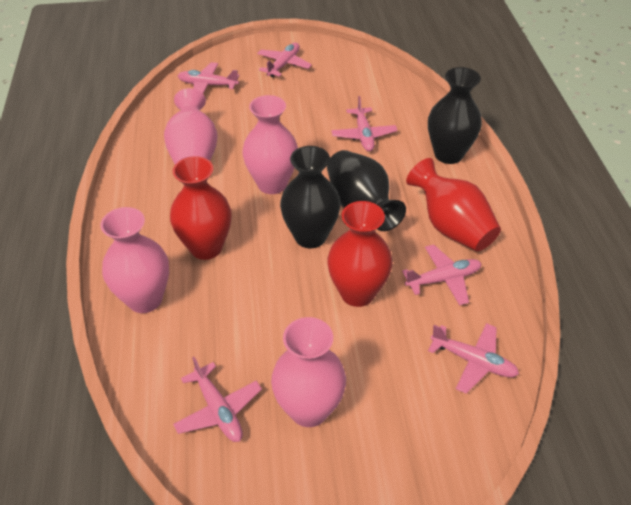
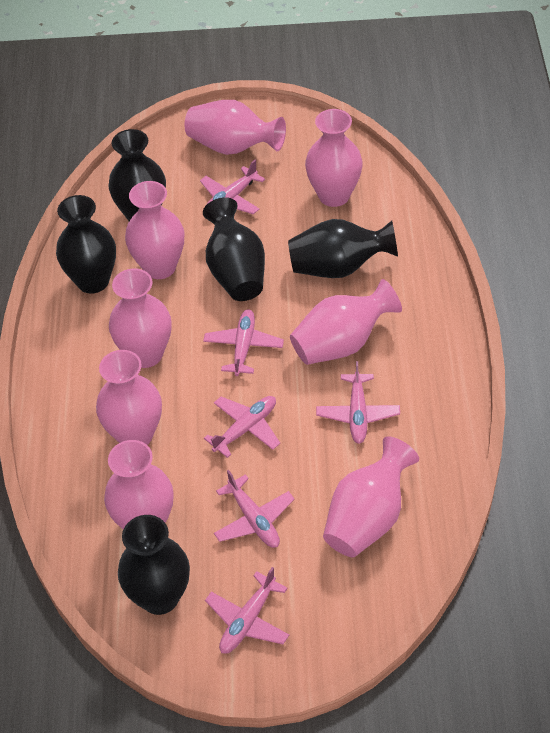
black vase: [280,146,341,248] [327,150,406,231] [428,67,482,164] = 3 -> [56,195,116,294] [108,129,166,221] [118,515,190,615] [203,197,265,301] [288,219,398,278] = 5
pink vase: [100,207,169,313] [164,88,218,164] [242,95,298,194] [271,317,346,427] = 4 -> [96,350,162,445] [104,440,174,530] [109,268,172,368] [125,181,185,279] [185,100,286,155] [290,279,402,365] [305,109,363,207] [323,436,419,557] = 8
red vase: [170,156,232,260] [327,201,393,307] [406,158,501,251] = 3 -> none = 0

